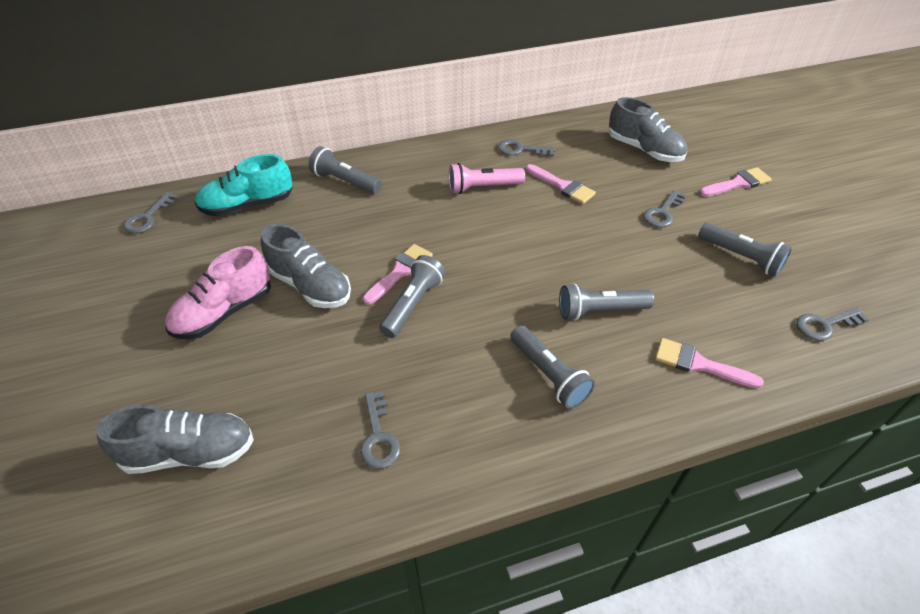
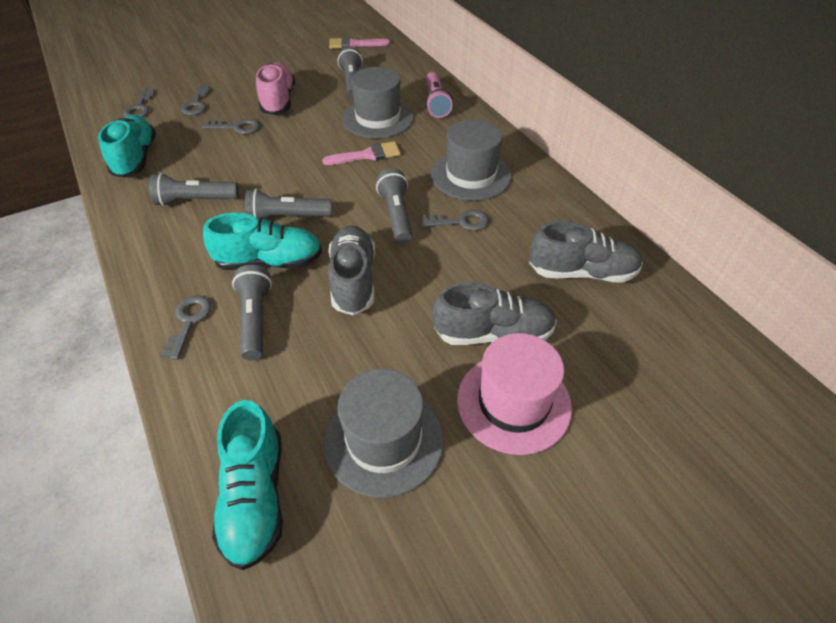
grey hat: none = 0 -> [324,369,444,498] [342,67,414,138] [431,119,511,201] = 3
pink brush: [363,244,433,305] [526,164,596,204] [655,338,764,388] [699,167,772,197] = 4 -> [322,141,401,165] [329,37,390,49] = 2
pink hat: none = 0 -> [457,333,572,455] = 1
turquoise shoe: [195,154,292,216] = 1 -> [98,115,156,178] [203,213,322,270] [212,400,283,570] = 3

